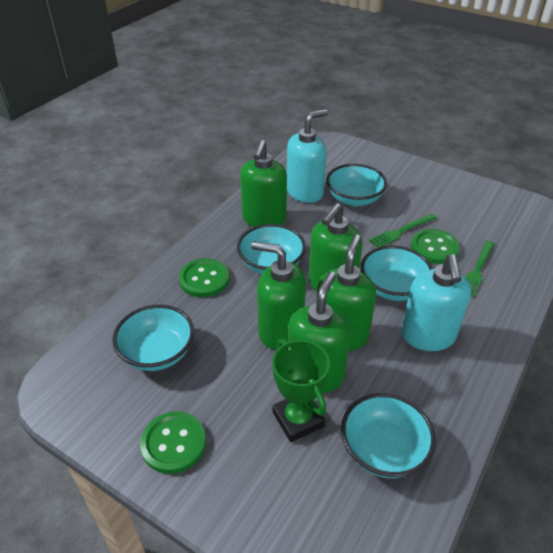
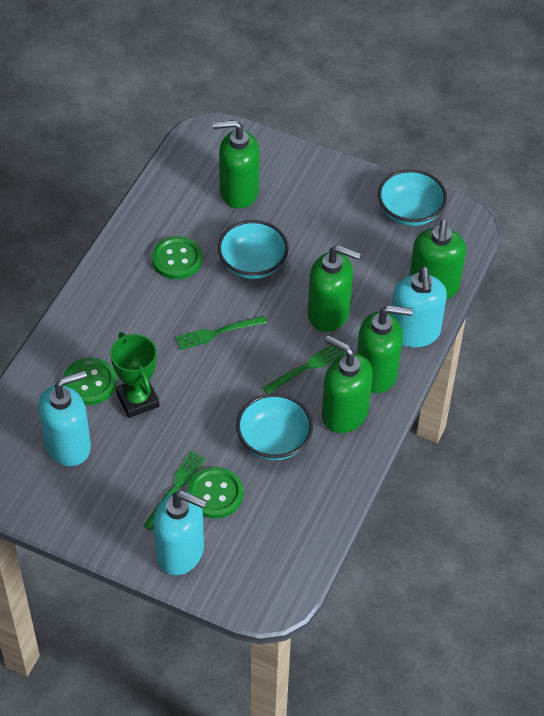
green fork: [369,214,437,248] [465,241,495,297] = 2 -> [143,451,206,531] [176,315,267,350] [263,345,345,394] = 3
turquoise bowl: [112,305,194,371] [237,224,306,274] [326,164,387,206] [341,393,436,478] [361,245,433,301] = 5 -> [218,220,289,279] [236,393,313,460] [378,169,447,226] = 3
turquoise soap dispenser: [287,109,328,203] [401,254,471,351] = 2 -> [38,370,91,466] [153,491,207,575] [391,267,447,347] = 3

